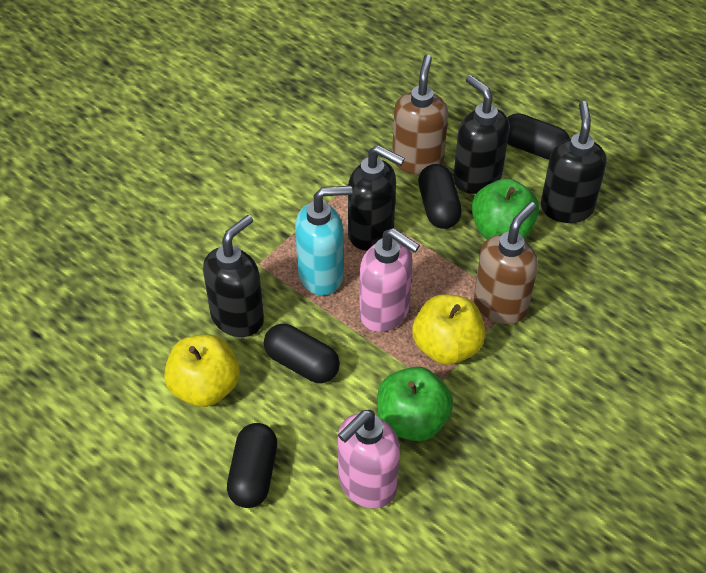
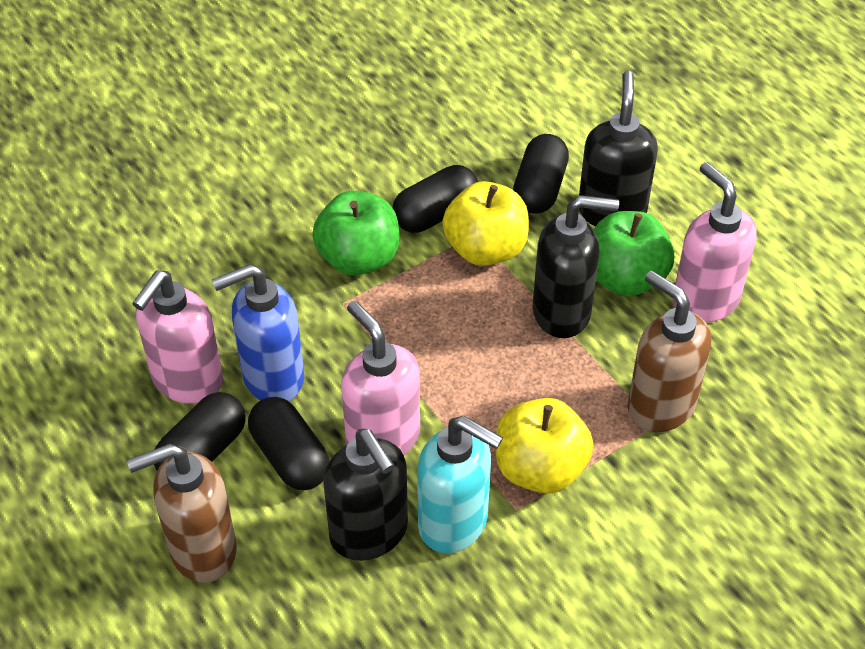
black soap dispenser: [203,215,264,337] [348,145,405,250] [453,75,509,194] [541,101,607,223] = 4 -> [323,428,408,561] [533,195,619,338] [579,71,658,226] = 3
blue soap dispenser: none = 0 -> [212,264,304,401] = 1
pink soap dispenser: [338,410,400,508] [359,228,420,332] = 2 -> [132,271,223,404] [341,301,420,455] [673,162,757,323] = 3

